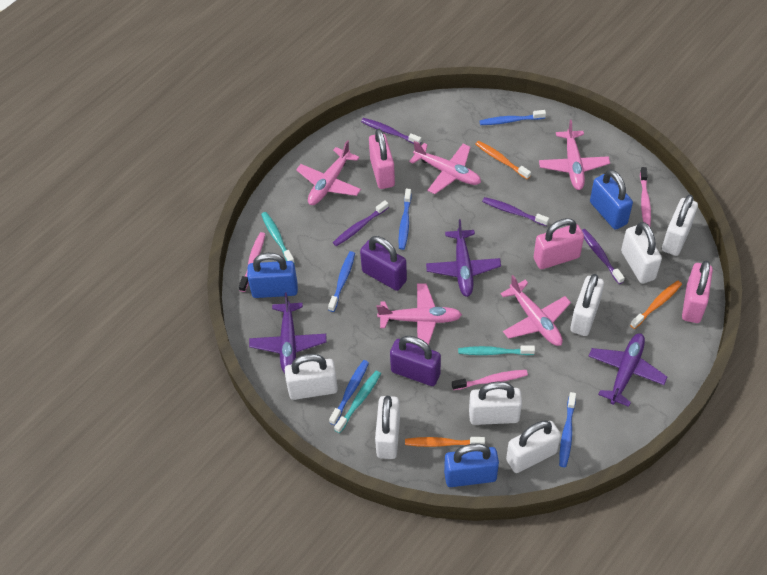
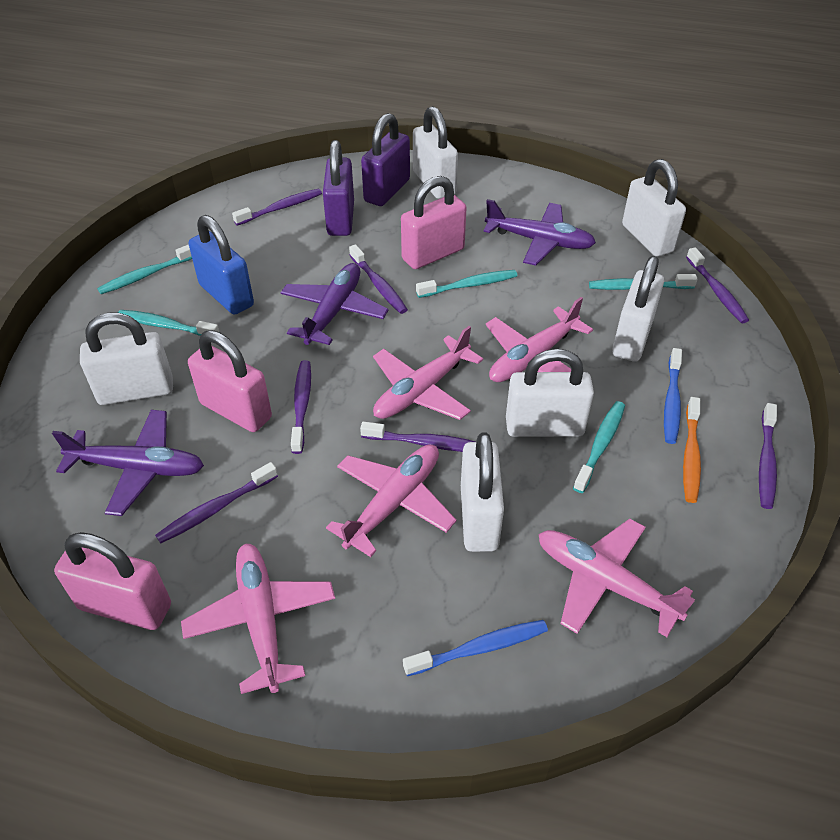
blue padlock: [247,253,298,298] [444,443,499,487] [590,169,633,230] = 3 -> [189,215,254,315] = 1
blue toothbrush: [328,251,355,312] [329,360,369,425] [399,189,411,250] [479,110,546,125] [559,392,576,467] = 5 -> [403,620,548,676] [664,348,682,444] = 2
orange toothbrush: [405,437,485,447] [476,141,531,180] [630,280,682,329] = 3 -> [683,397,701,503] = 1
pink toothbrush: [239,232,265,292] [452,370,528,390] [640,167,651,226] = 3 -> none = 0
purple toothbrush: [333,200,389,246] [361,118,421,144] [482,197,549,226] [582,229,625,284] = 4 -> [155,462,278,543] [232,189,322,226] [291,360,311,454] [349,244,408,314] [360,421,475,452] [686,247,749,323] [759,403,777,509] = 7
turquoise toothbrush: [261,212,295,263] [334,371,381,433] [458,345,535,355] = 3 -> [97,244,192,294] [118,310,219,336] [416,270,517,298] [573,401,625,493] [589,274,697,290] = 5
white padlock: [285,354,338,400] [375,396,400,459] [469,382,522,425] [506,420,561,473] [570,274,604,336] [621,222,662,284] [662,195,698,256] = 7 -> [80,313,173,405] [413,106,458,199] [461,432,504,552] [506,349,594,437] [612,256,664,362] [622,159,686,257] = 6

